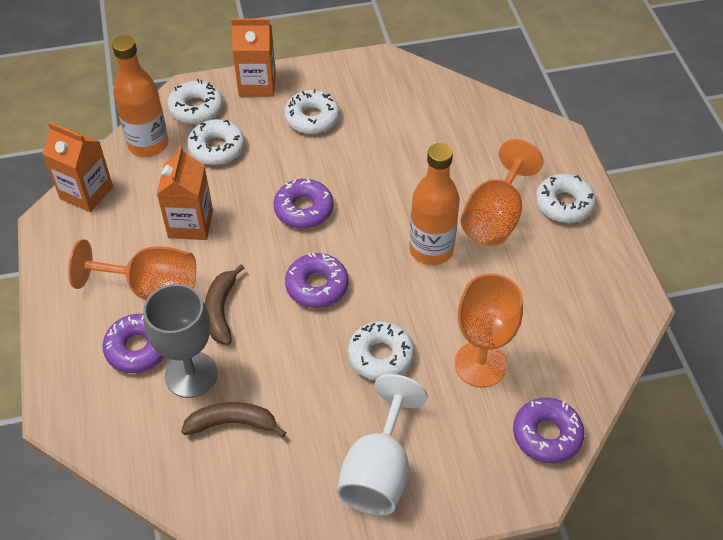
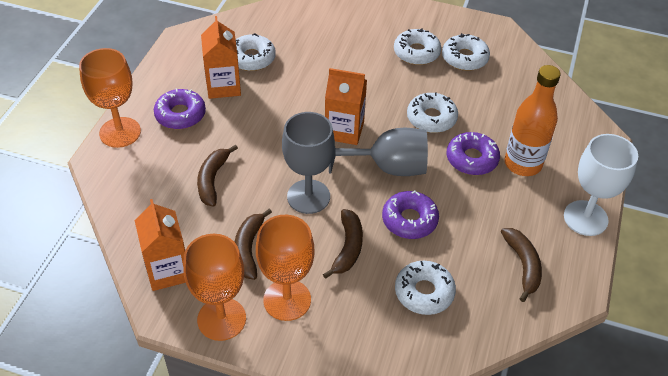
brown banana: [181,402,286,438] [205,264,244,345] = 2 -> [197,145,238,207] [234,208,272,280] [323,209,363,279] [501,228,542,302] = 4
grey goblet: [143,284,218,398] = 1 -> [282,112,335,214] [329,128,428,176] = 2
orange bottle: [112,36,169,157] [409,143,460,265] = 2 -> [504,65,561,176] = 1
purple donut: [102,314,164,373] [274,179,334,228] [285,253,349,308] [513,398,585,464] = 4 -> [154,88,206,129] [382,190,439,239] [447,132,500,175] = 3

